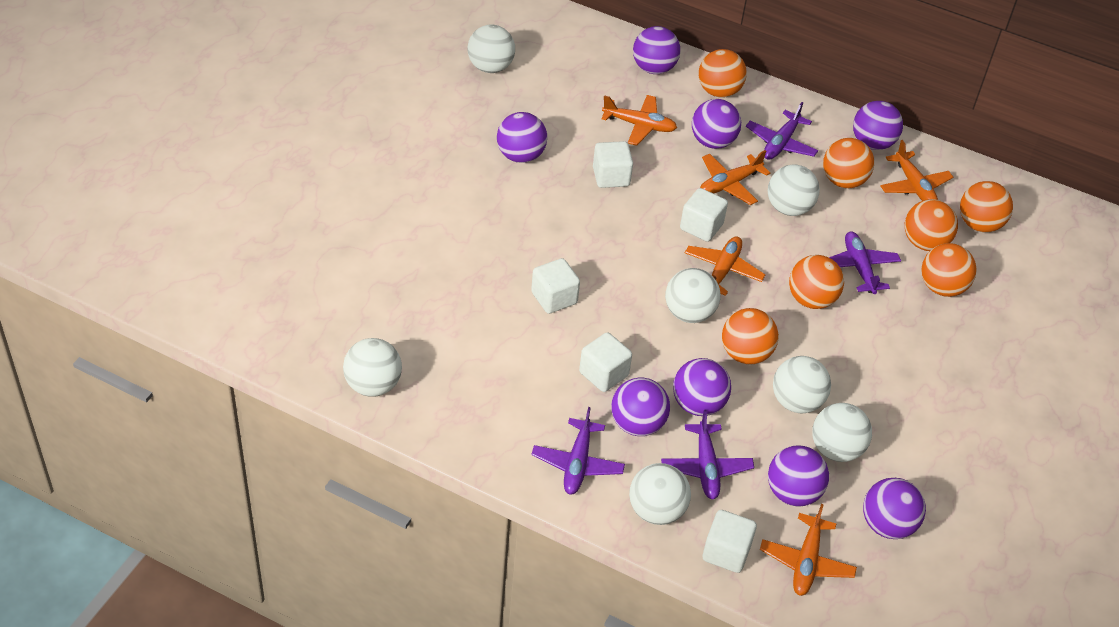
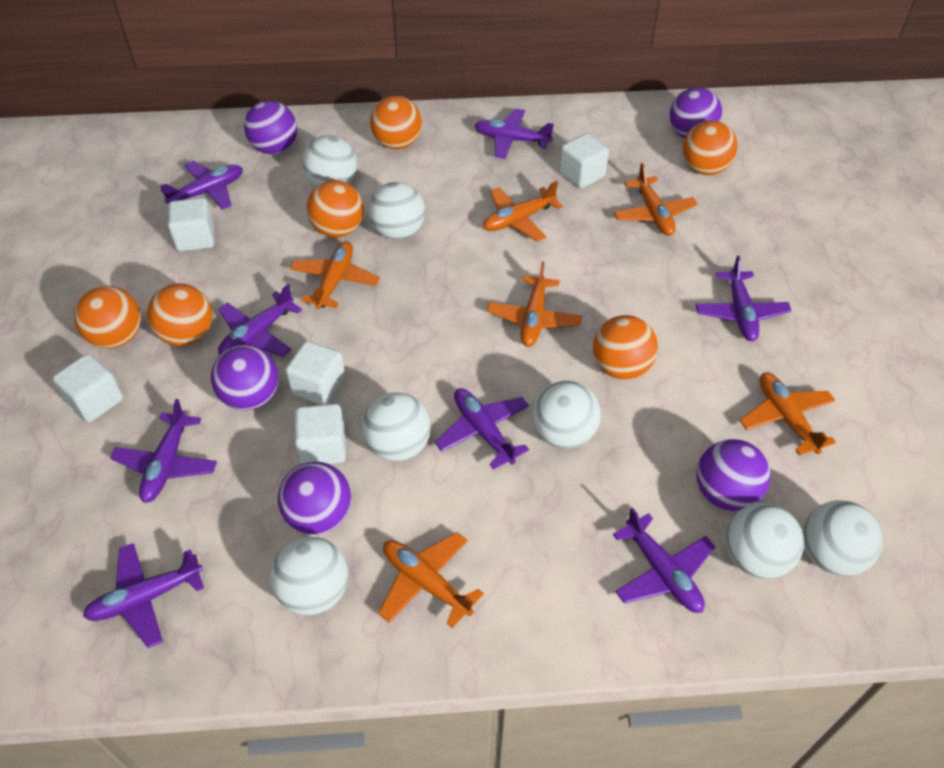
orange ball: [699,49,747,98] [722,308,779,364] [789,255,844,309] [823,138,874,188] [905,199,958,251] [921,243,977,297] [960,181,1013,232] = 7 -> [74,286,141,349] [147,283,213,346] [307,180,364,238] [370,96,422,149] [593,315,658,380] [683,120,737,175] = 6
orange plane: [601,95,677,146] [685,236,765,296] [700,150,770,205] [760,504,857,596] [880,140,953,201] = 5 -> [290,242,380,309] [378,532,484,628] [483,181,563,242] [487,261,582,347] [614,163,698,236] [740,373,836,455] = 6
purple ball: [497,112,547,163] [611,378,670,436] [633,26,680,74] [673,358,731,416] [692,99,741,149] [768,445,829,506] [853,101,903,150] [863,478,926,539] = 8 -> [211,344,279,410] [244,100,297,154] [278,462,351,535] [670,87,722,139] [697,439,771,511] = 5
purple plane: [531,407,625,495] [661,410,754,499] [746,102,818,160] [829,231,901,294] = 4 -> [83,543,204,648] [110,399,217,503] [160,161,243,210] [218,284,302,357] [435,388,529,470] [474,109,554,159] [613,507,715,613] [695,256,791,341] = 8

